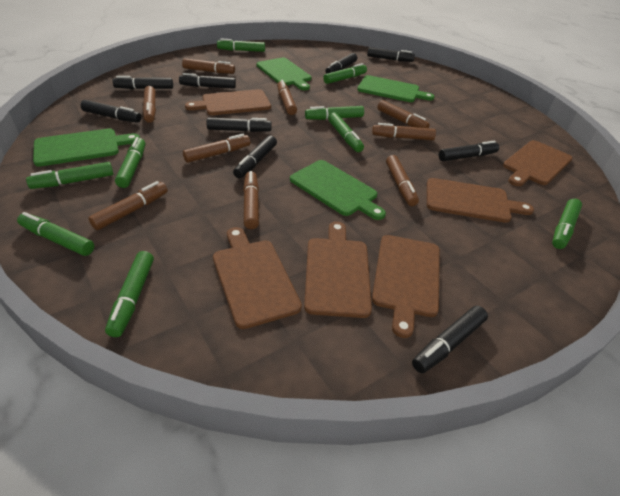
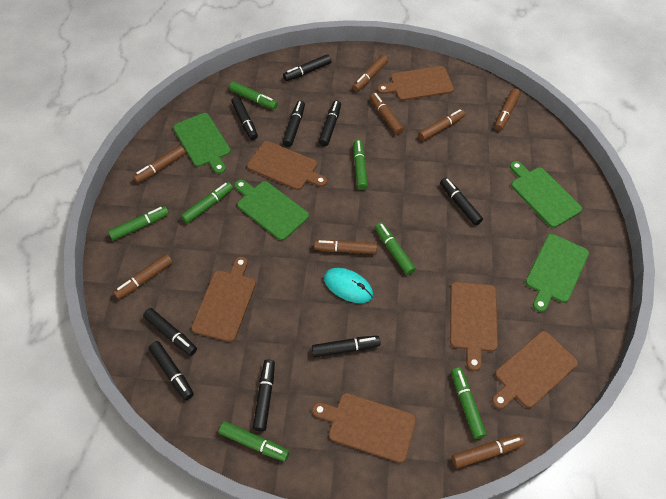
brown marker: [88,181,168,230] [143,86,156,123] [182,58,235,74] [183,133,251,163] [243,171,259,229] [277,80,297,115] [372,123,436,140] [378,100,430,128] [386,155,419,206] = 9 -> [113,254,173,299] [133,145,186,183] [314,240,377,254] [352,55,388,92] [370,93,404,135] [418,109,465,141] [452,434,525,468] [495,88,520,131] = 8
green marker: [17,212,94,256] [26,162,114,189] [105,251,154,337] [115,137,145,188] [217,39,265,52] [305,106,364,120] [323,63,367,84] [328,113,364,152] [552,199,582,249] = 9 -> [108,206,169,241] [181,182,233,224] [219,421,289,462] [229,81,278,109] [354,140,368,190] [375,222,416,275] [451,367,487,439] = 7
turquoise mouse: none = 0 -> [324,268,373,303] = 1

